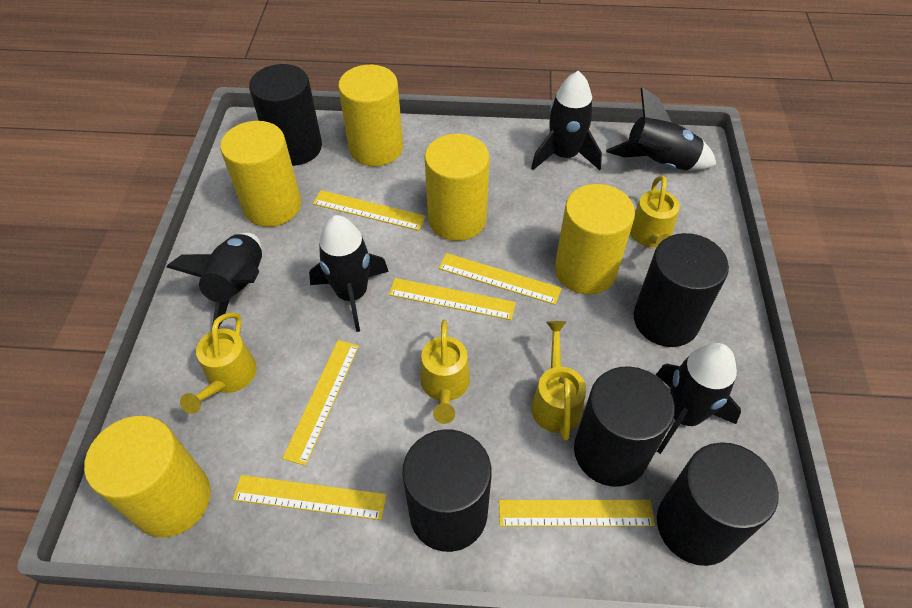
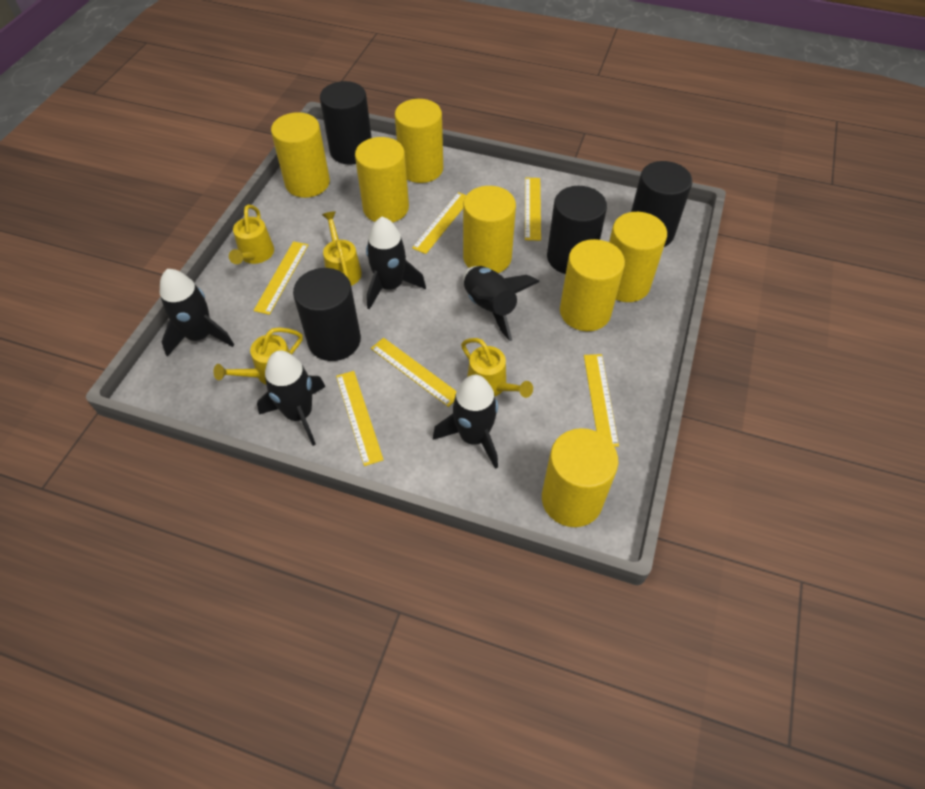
black cylinder: [249,64,322,166] [402,429,491,552] [574,366,675,487] [633,233,729,347] [657,442,779,566] = 5 -> [293,268,361,361] [320,81,372,165] [547,186,607,274] [631,161,692,247] = 4
yellow cylinder: [84,416,211,538] [220,121,301,227] [338,65,403,166] [425,134,490,241] [555,184,635,295] = 5 -> [271,112,330,198] [355,137,409,223] [395,99,443,183] [463,186,516,273] [542,428,618,527] [560,239,625,331] [609,212,667,302] = 7

